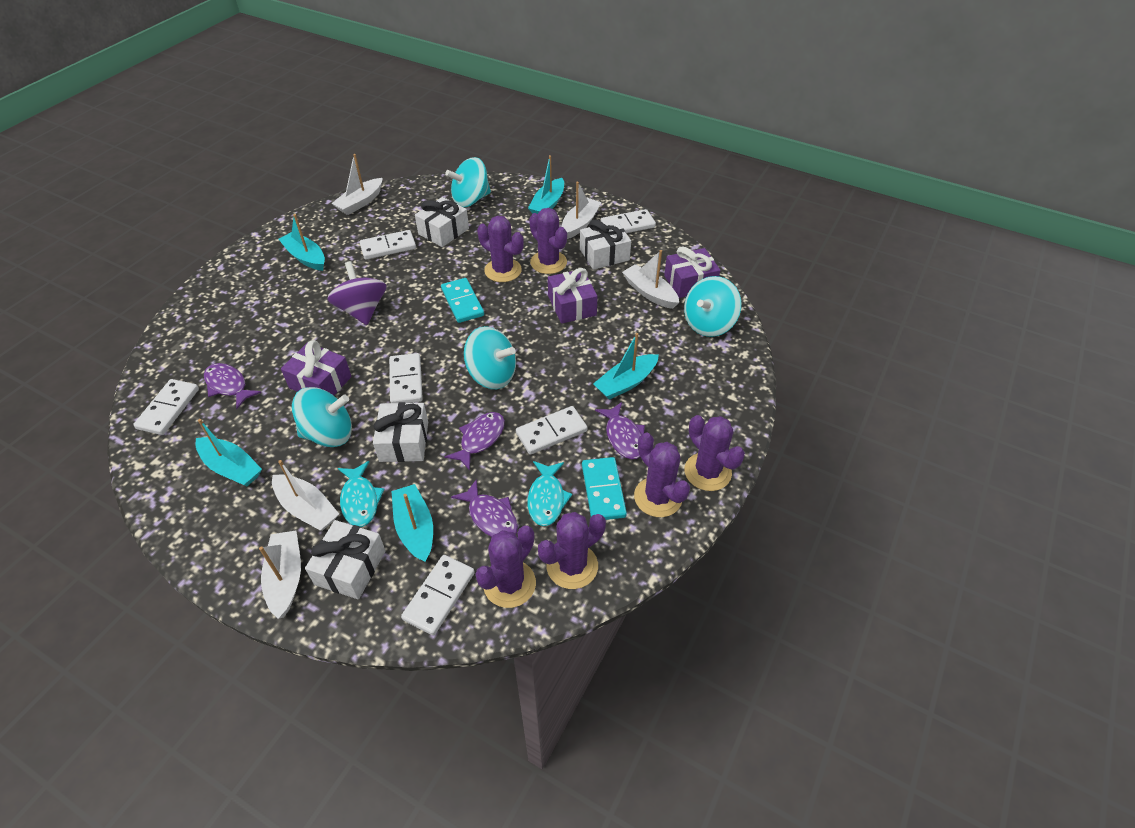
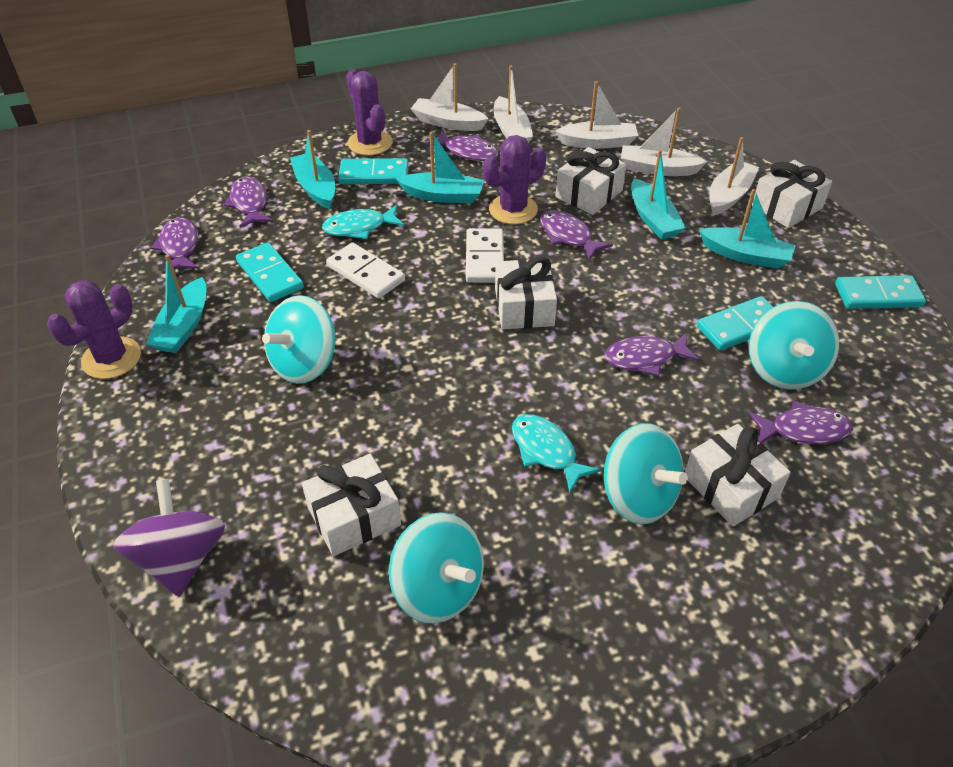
purple cactus: [475,526,536,608] [477,216,524,282] [529,208,567,274] [538,512,606,589] [634,433,690,517] [684,415,745,491] = 6 -> [47,280,141,379] [346,69,393,156] [483,135,546,224] = 3
purple fish: [204,363,262,409] [445,412,505,471] [451,479,518,537] [595,402,645,459] = 4 -> [151,217,199,274] [223,177,273,228] [427,130,499,161] [540,210,613,260] [605,333,700,376] [748,401,853,444] = 6
purple gift: [281,340,352,396] [548,268,598,324] [664,247,720,298] = 3 -> none = 0
turquoise domino: [441,278,484,323] [582,457,627,520] = 2 -> [236,242,304,302] [338,158,408,184] [697,296,773,351] [835,275,926,309] = 4
white domino: [133,379,199,435] [359,230,416,260] [389,353,423,403] [401,555,475,635] [516,406,587,455] [600,209,656,233] = 6 -> [326,242,405,298] [466,228,504,283] = 2
white gift: [305,520,386,599] [373,402,428,462] [415,197,469,247] [580,220,631,270] = 4 -> [302,454,401,556] [495,256,557,329] [556,147,627,215] [685,424,791,526] [752,160,832,228] = 5

